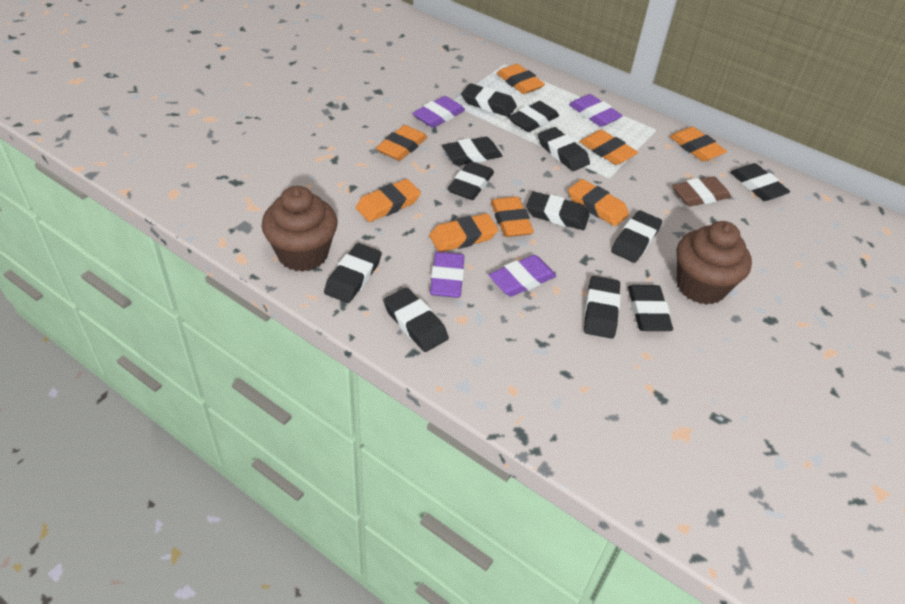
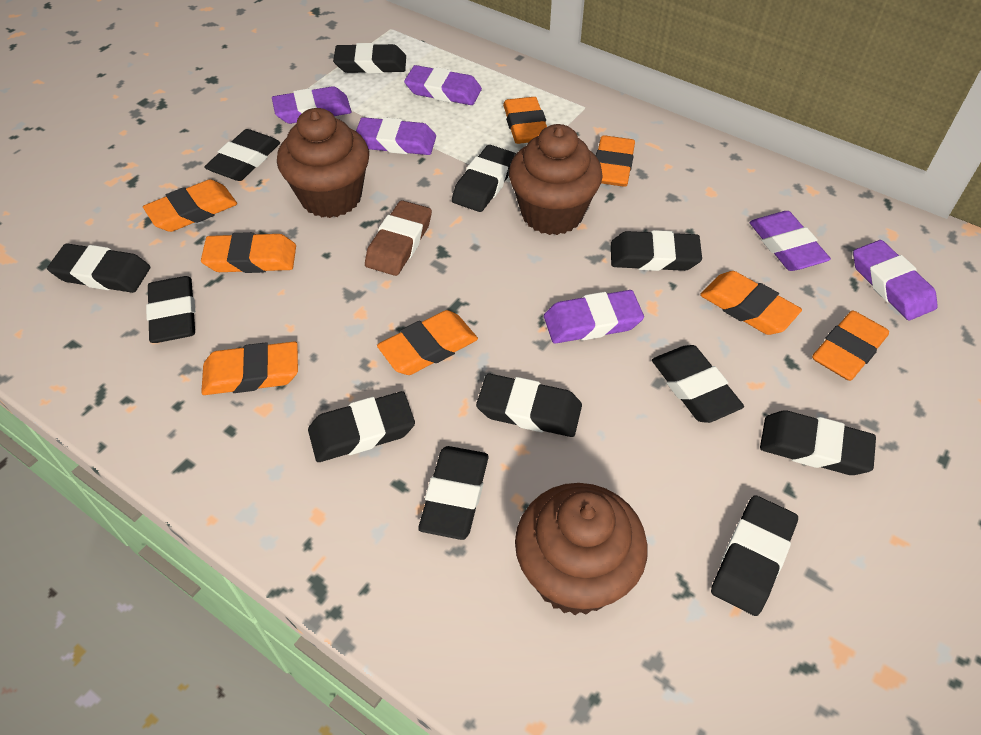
brown cupcake: [262,186,337,272] [677,221,752,305] = 2 -> [277,108,369,218] [509,124,603,235] [515,483,648,615] = 3
purple eraser: [412,96,465,128] [430,252,465,298] [489,255,556,297] [569,94,623,127] = 4 -> [272,86,352,124] [356,117,436,155] [404,65,482,105] [544,290,644,344] [749,211,831,271] [853,240,938,320] = 6

